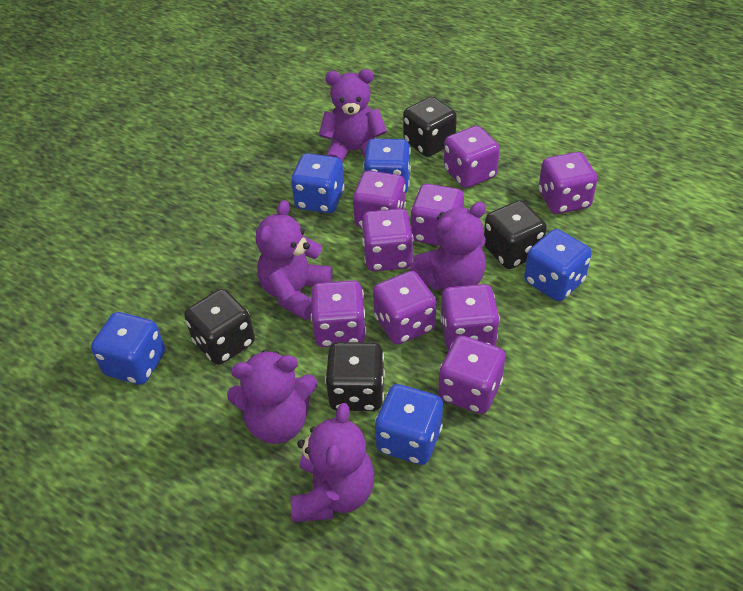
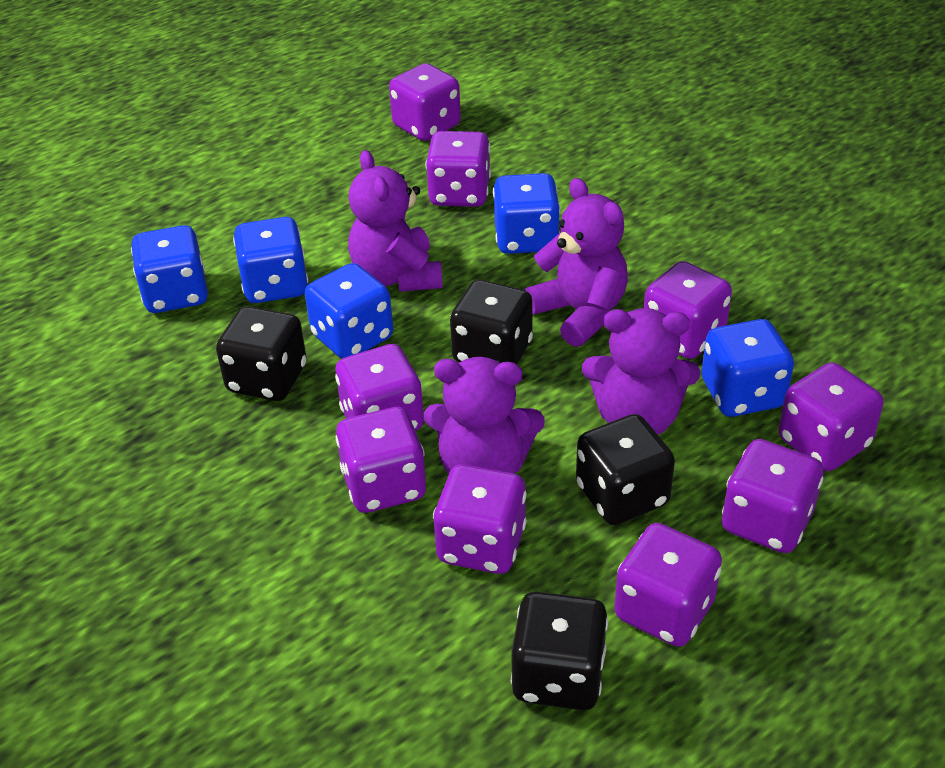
purple teddy bear: [227,349,318,444] [256,200,333,320] [291,403,374,522] [319,69,387,163] [410,202,486,291] = 5 -> [348,150,443,292] [424,357,545,474] [525,178,628,347] [582,308,700,435] = 4

